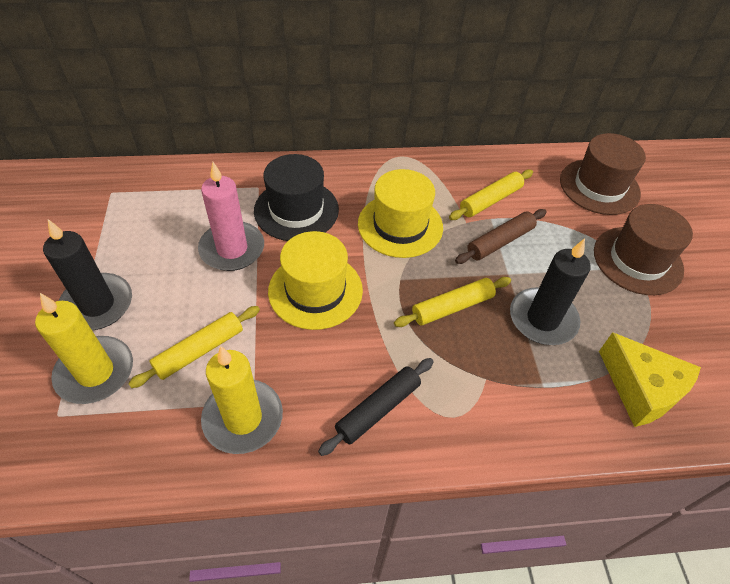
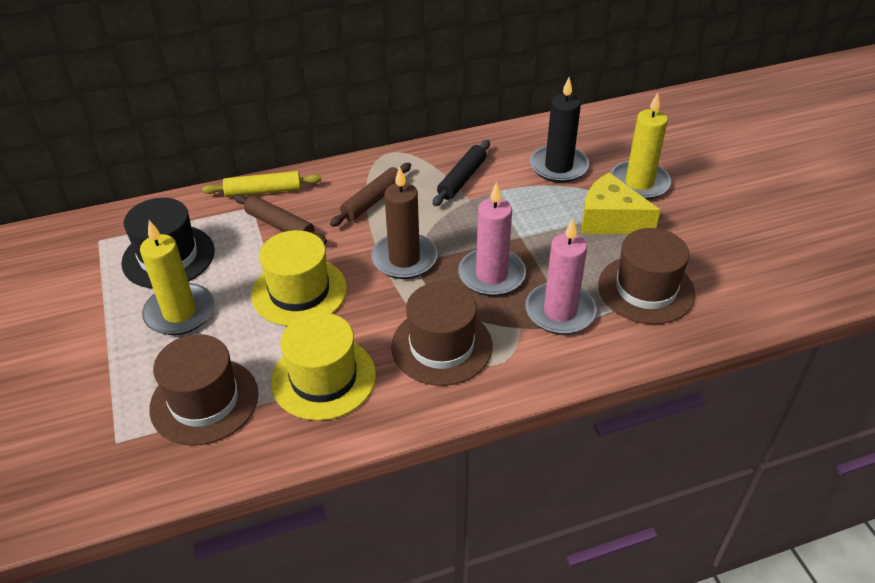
black candle: [43,219,132,330] [510,238,591,345] = 2 -> [530,77,589,183] = 1
brown candle: none = 0 -> [371,166,437,279] = 1
brown hat: [560,133,646,215] [594,204,693,295] = 2 -> [149,334,258,446] [391,282,492,386] [598,228,695,324] = 3
brown rolling pin: [455,209,546,264] = 1 -> [233,194,327,244] [330,163,411,227] = 2
pink candle: [198,162,264,271] = 1 -> [458,182,526,296] [525,219,597,334] = 2
yellow rolling pin: [128,306,260,388] [394,277,511,327] [449,170,533,220] = 3 -> [202,171,321,197] = 1

